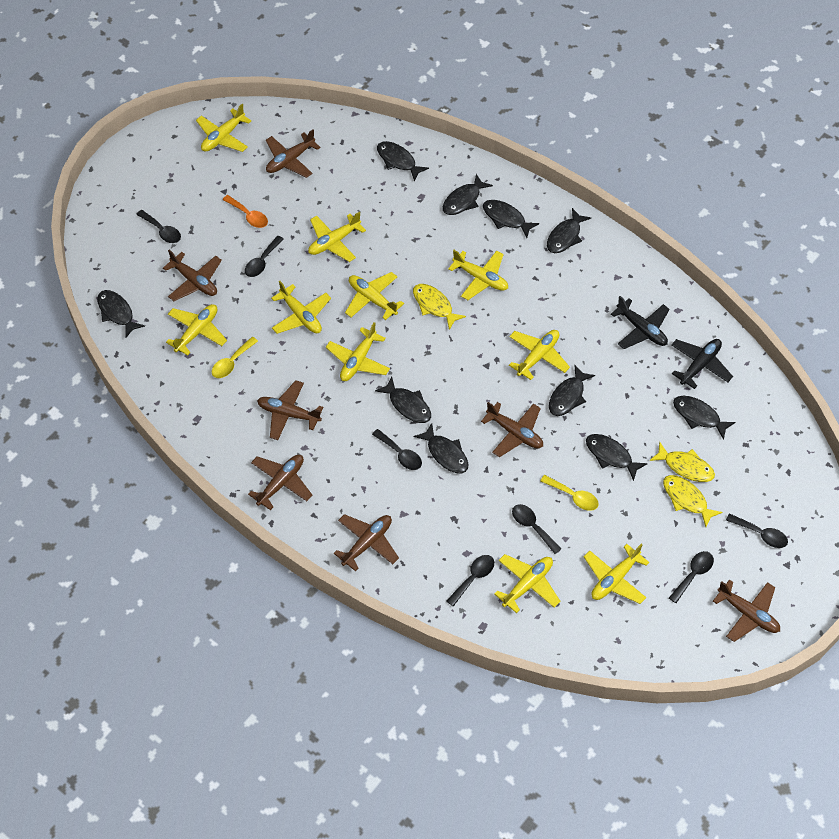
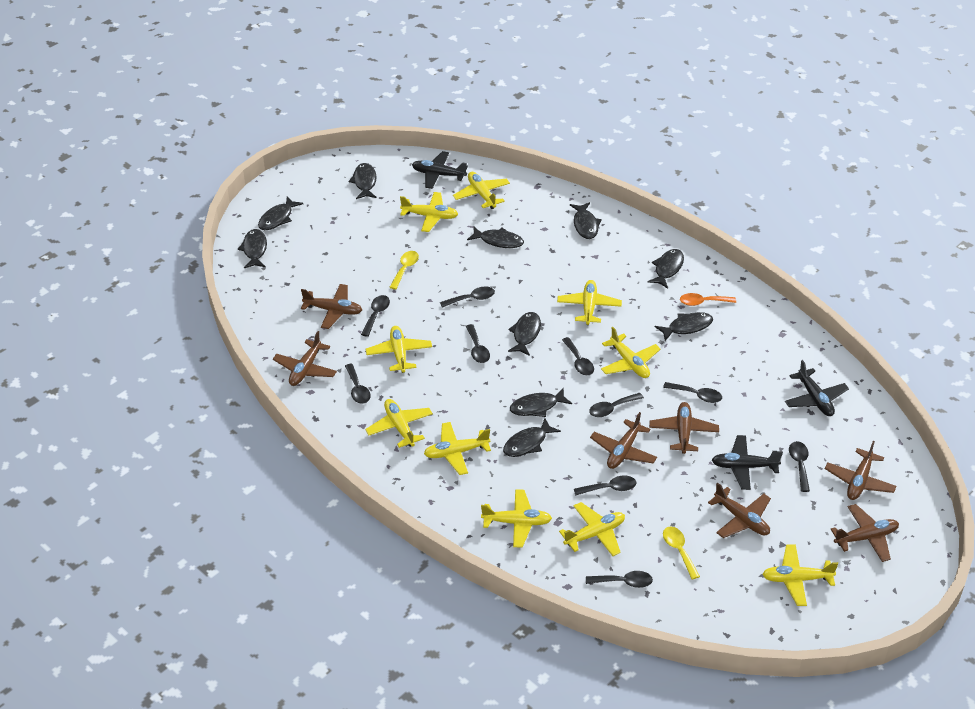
black plane: [611,296,670,349] [671,339,733,389] = 2 -> [412,151,468,189] [712,435,783,490] [785,360,849,416] = 3
black spoon: [136,210,181,243] [245,236,284,277] [372,429,422,470] [447,555,494,606] [512,504,561,554] [669,551,714,603] [726,513,788,548] = 7 -> [345,364,371,404] [361,295,390,337] [440,287,495,307] [466,324,490,363] [562,337,594,375] [574,475,637,496] [586,571,653,588] [589,393,644,417] [663,382,722,403] [789,441,810,492] = 10
yellow fish: [413,284,466,330] [649,442,715,482] [663,475,723,527] = 3 -> none = 0

